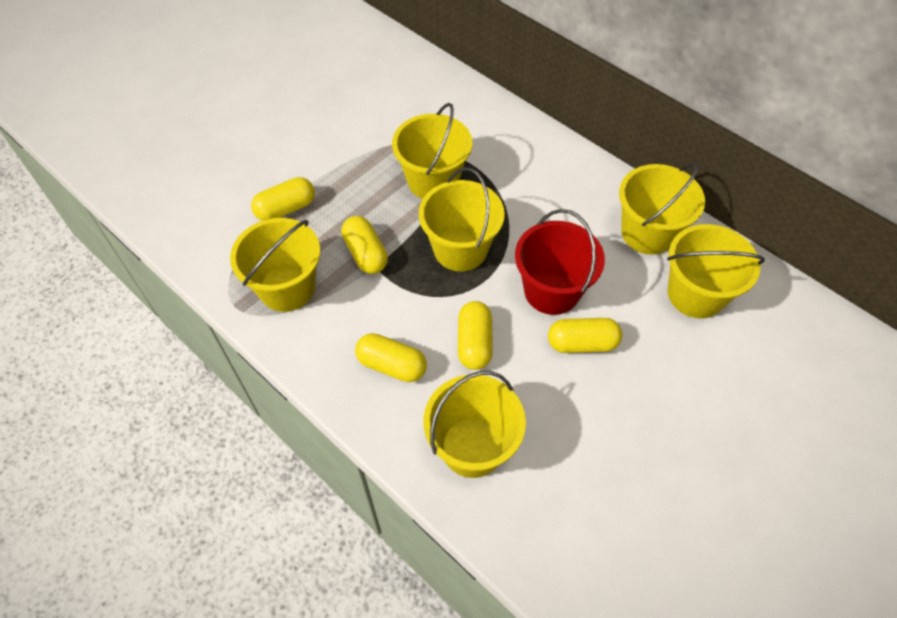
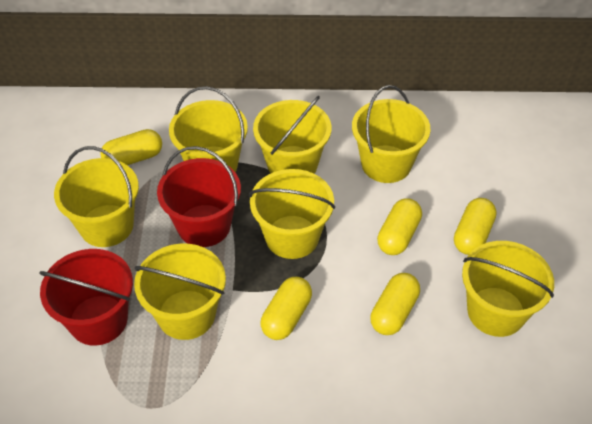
red bucket: [515,209,605,315] = 1 -> [40,249,133,346] [157,146,241,247] = 2
yellow bucket: [230,218,320,312] [392,103,472,199] [419,167,505,272] [424,371,526,478] [619,163,705,255] [667,224,764,318] = 6 -> [54,146,139,247] [134,244,226,340] [169,86,248,172] [249,169,335,259] [253,96,332,174] [352,85,430,183] [462,241,554,337] = 7

